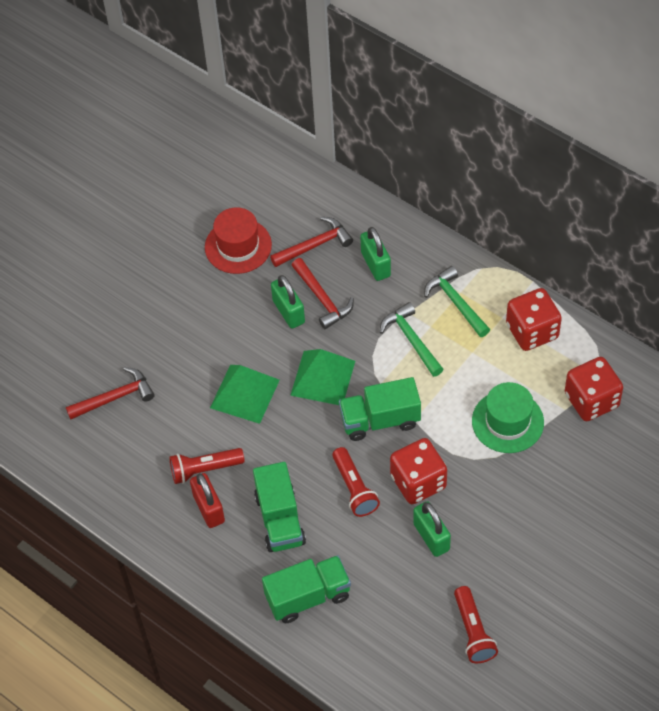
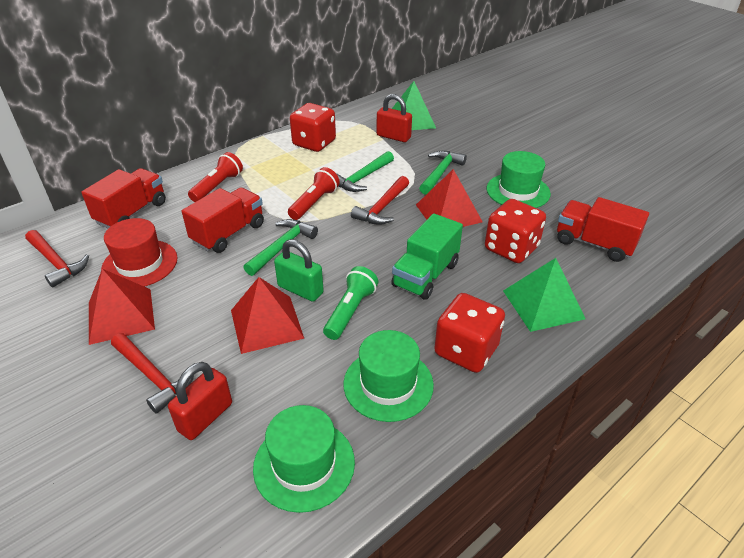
green flashlight: none = 0 -> [323,266,378,340] = 1
green hammer: [380,302,443,377] [424,266,490,337] = 2 -> [243,219,318,276] [336,151,394,192] [419,151,467,195] = 3
green hat: [472,382,544,453] = 1 -> [253,405,355,513] [343,330,434,422] [487,151,551,208] = 3
green padlock: [271,275,305,329] [360,227,391,281] [413,501,451,557] = 3 -> [274,239,324,302] = 1
green truck: [253,462,306,552] [262,555,351,623] [339,377,421,441] = 3 -> [391,213,463,300] = 1
red flashlight: [169,448,245,484] [332,447,380,517] [454,586,498,663] = 3 -> [188,152,243,202] [288,167,340,220] = 2
red padlock: [190,473,225,528] = 1 -> [168,362,232,440] [377,94,412,142] = 2
red pyramid: none = 0 -> [89,269,155,345] [231,277,304,354] [416,169,483,227] = 3
red truck: none = 0 -> [81,168,166,228] [182,188,264,253] [557,197,649,262] = 3

